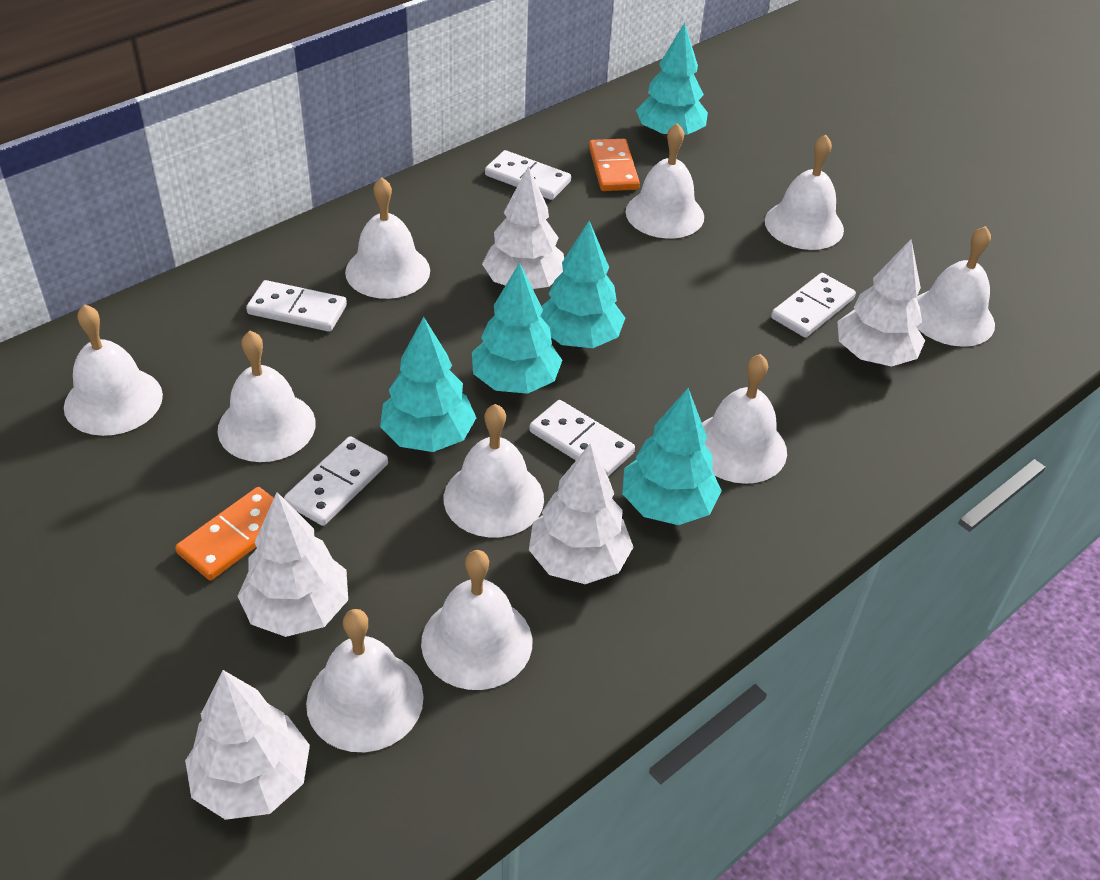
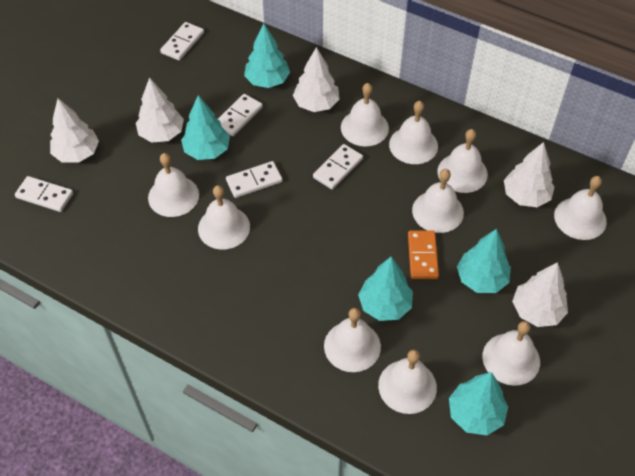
orange domino: [175,487,274,580] [589,139,640,191] = 2 -> [408,230,439,279] = 1

